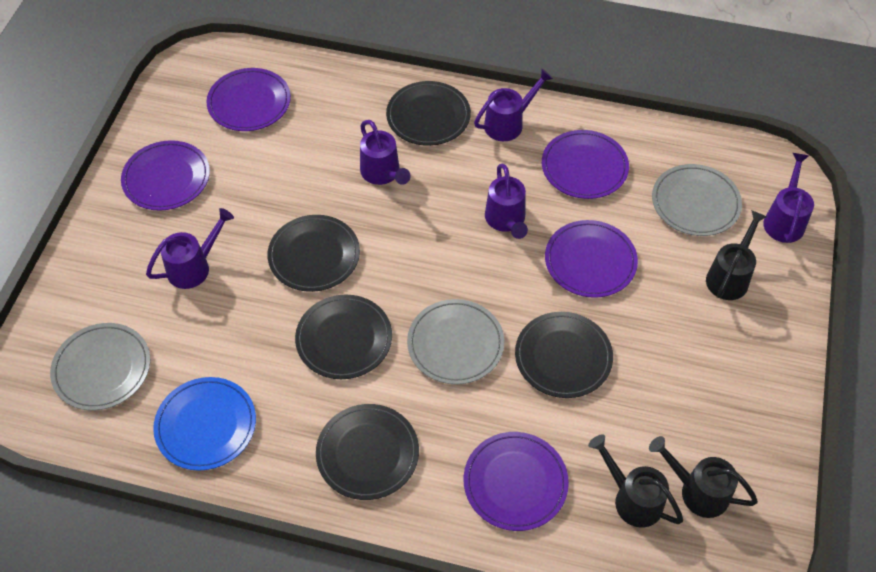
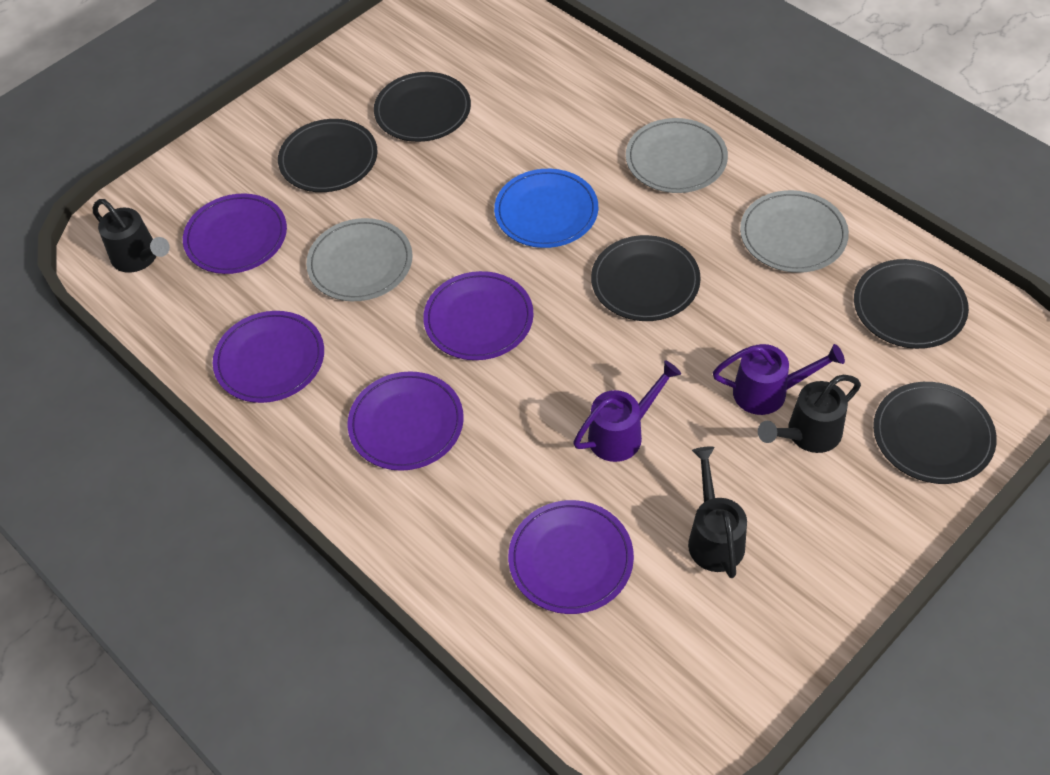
purple watering can: [146,208,234,289] [360,120,411,185] [474,69,553,141] [485,164,528,239] [763,153,814,243] = 5 -> [573,360,681,462] [713,344,845,415] = 2

